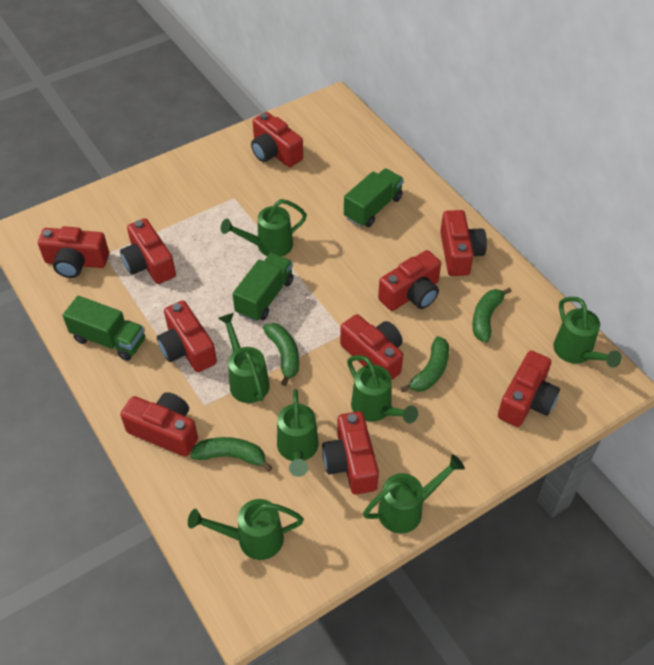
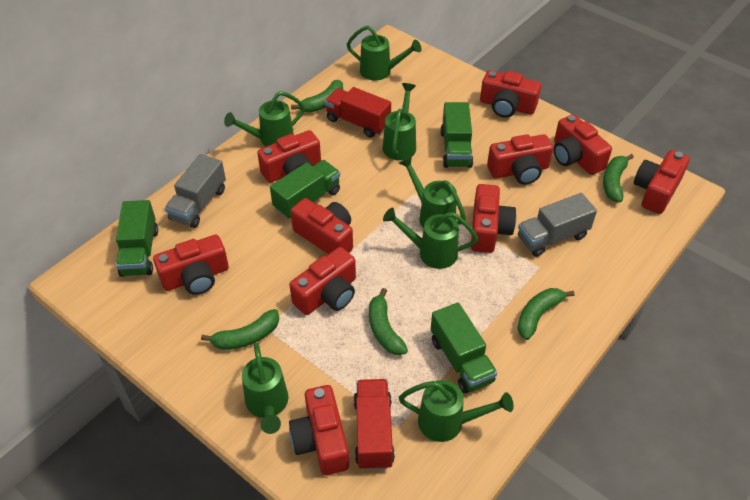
green banana: [190,437,272,472] [263,323,299,386] [401,336,449,392] [473,287,512,343] = 4 -> [201,309,279,350] [291,80,343,113] [369,288,408,355] [517,288,575,340] [603,154,634,202] = 5
green truck: [62,296,145,361] [233,253,294,322] [344,168,404,227] = 3 -> [116,200,158,277] [270,160,340,219] [431,303,497,394] [441,102,473,168] = 4
grey truck: none = 0 -> [165,154,226,228] [518,193,597,257] = 2
red truck: none = 0 -> [325,87,391,138] [354,379,395,470] = 2

